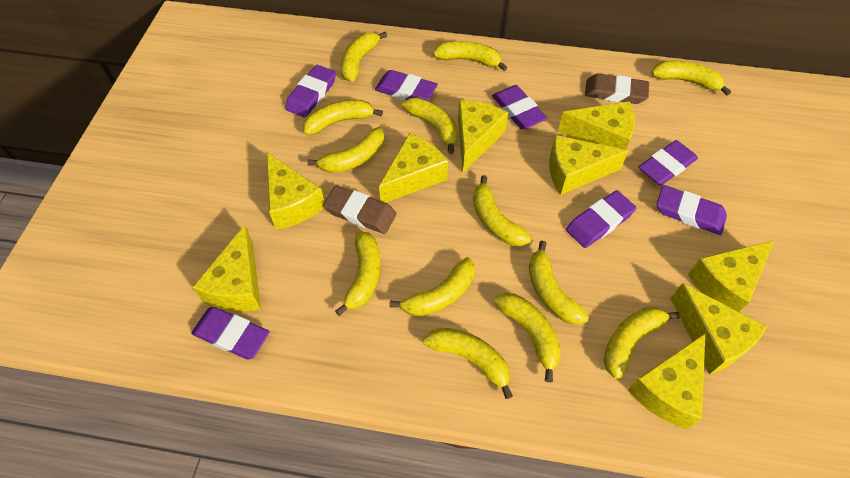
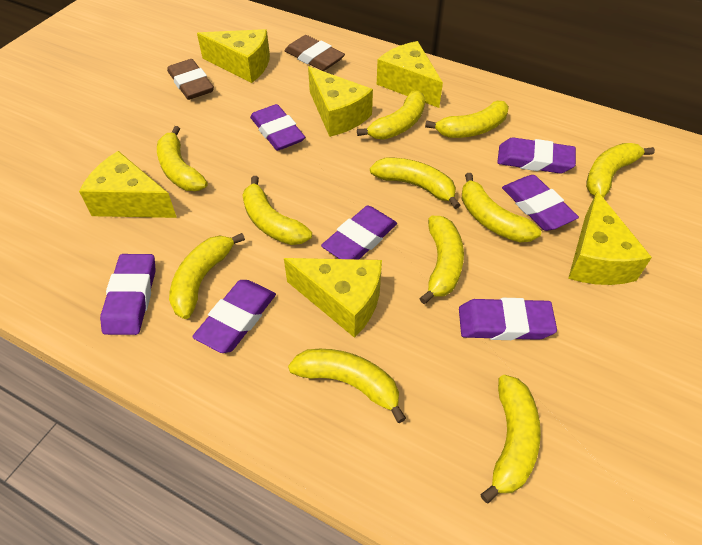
yellow banana: [303,100,383,135] [307,127,385,173] [335,231,381,316] [341,32,387,82] [389,257,475,317] [402,97,458,154] [423,328,513,399] [433,41,508,71] [473,175,532,246] [494,293,561,382] [529,241,589,325] [604,307,680,379] [651,61,731,96] = 13 -> [157,126,208,191] [169,233,245,319] [242,176,312,245] [288,349,406,423] [357,90,425,139] [370,158,460,209] [419,216,464,304] [425,101,509,138] [462,173,541,242] [480,375,541,503] [586,143,655,198] = 11
yellow cheese: [192,225,261,312] [267,152,324,230] [379,133,448,203] [458,100,508,172] [549,135,628,195] [558,101,635,150] [628,334,705,429] [670,283,767,374] [688,241,774,312] = 9 -> [79,151,177,218] [197,29,270,83] [284,258,382,338] [308,66,373,137] [377,41,443,108] [568,191,652,285] = 6

